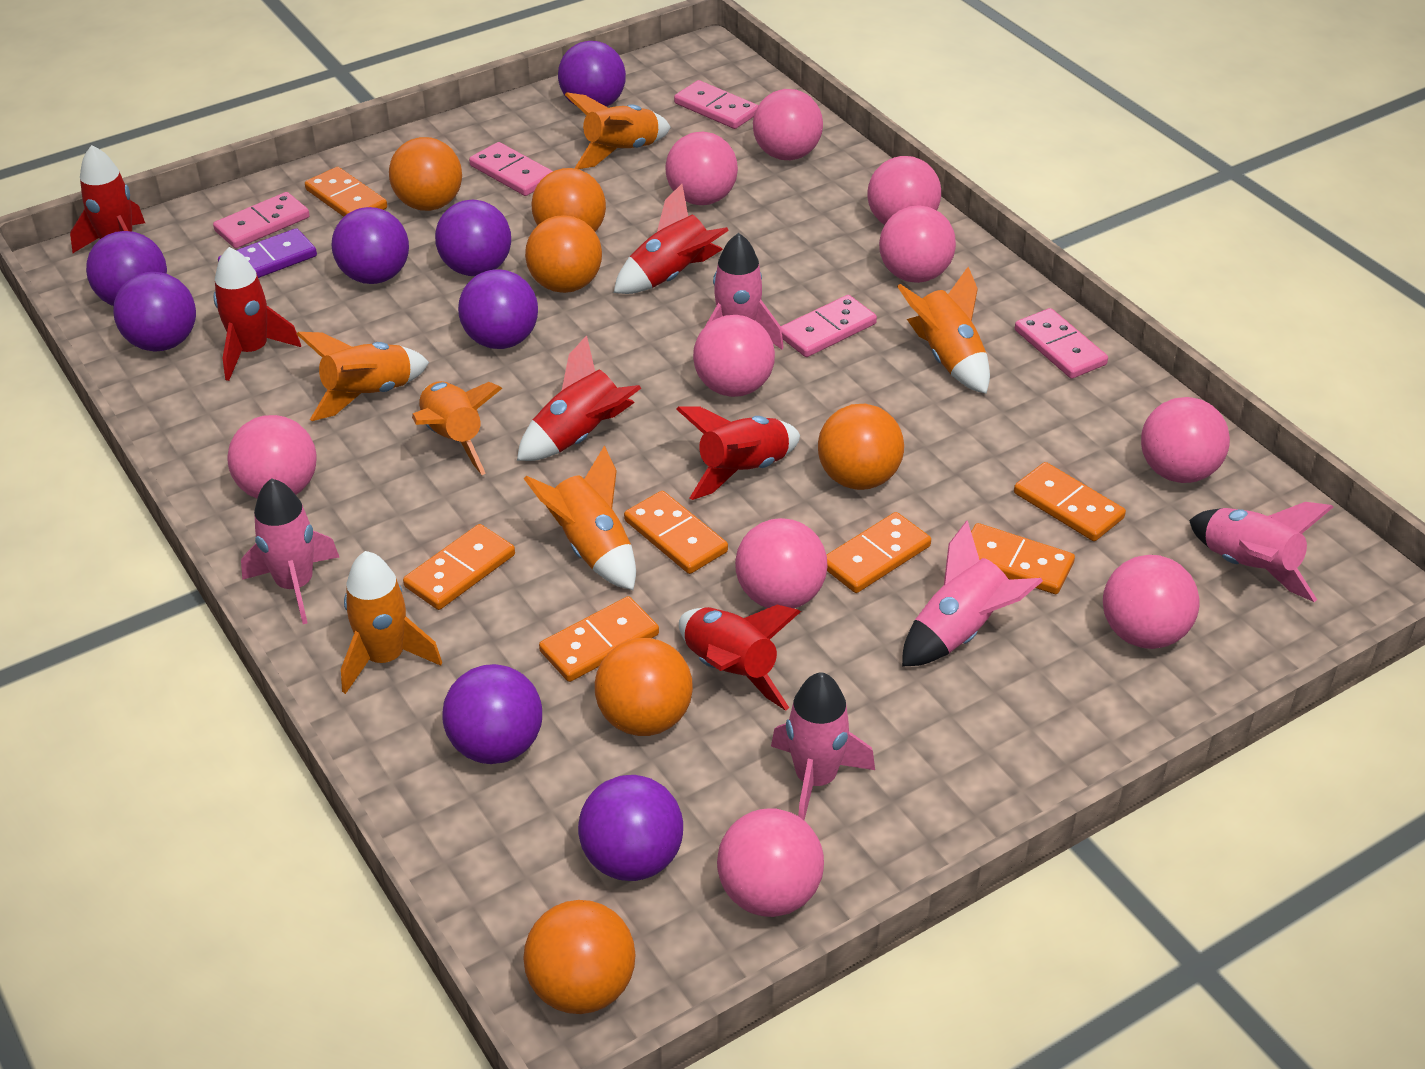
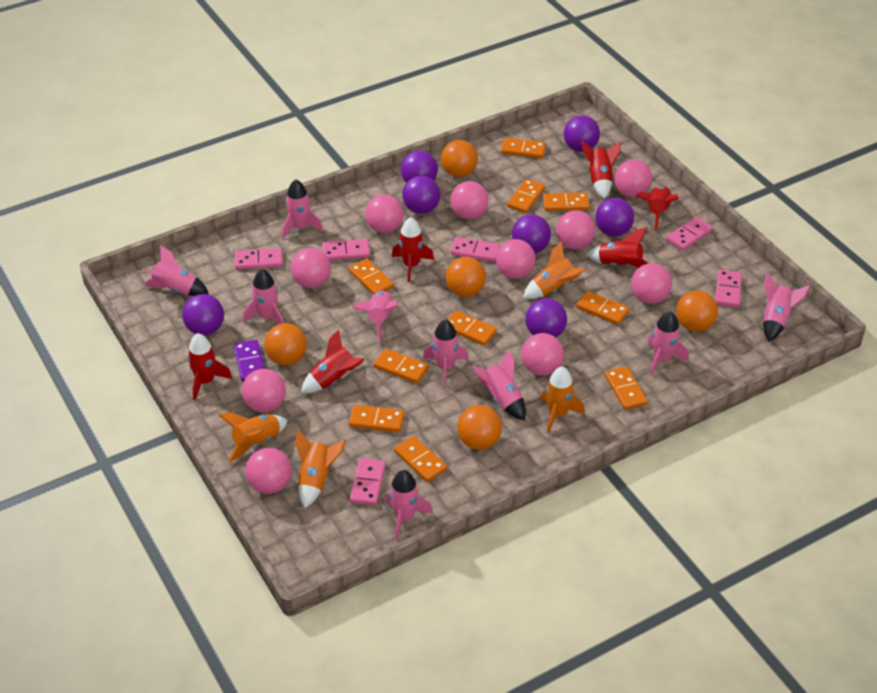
orange ball: [389,137,462,211] [523,900,636,1014] [525,215,602,293] [531,168,606,232] [595,638,693,736] [818,404,904,490] = 6 -> [264,323,307,365] [441,140,478,177] [446,257,486,297] [457,405,502,450] [676,291,718,332] = 5
orange domino: [305,167,387,217] [403,524,515,610] [539,596,659,682] [624,491,728,574] [827,512,931,593] [971,523,1075,594] [1014,462,1126,541] = 7 -> [349,259,394,295] [349,405,404,432] [374,349,429,383] [394,436,447,482] [447,310,497,346] [501,137,546,158] [507,179,545,213] [543,192,590,211] [576,291,629,325] [605,366,648,410] = 10
orange rocket: [297,332,429,421] [341,551,442,694] [412,381,502,475] [524,446,636,590] [565,92,671,169] [897,267,990,394] = 6 -> [218,412,288,462] [295,430,346,508] [523,241,586,299] [541,366,585,434] = 4
pink domino: [213,192,309,249] [469,142,553,196] [674,80,758,129] [781,295,877,357] [1015,308,1108,379] = 5 -> [235,248,282,270] [322,239,370,260] [350,458,385,505] [450,237,500,262] [666,217,713,250] [715,270,742,307] = 6
pink rocket: [241,478,339,624] [705,233,784,350] [771,672,875,820] [902,520,1043,667] [1189,502,1333,602] = 5 -> [143,245,209,296] [243,269,284,324] [282,179,323,239] [353,290,398,342] [385,470,433,540] [423,319,469,387] [472,349,526,420] [647,311,688,376] [763,272,810,341] = 9
purple ball: [86,231,167,306] [113,272,196,352] [331,207,409,284] [435,200,511,276] [442,664,542,764] [458,269,538,349] [558,41,626,107] [578,775,683,881] = 8 -> [182,294,224,335] [401,150,438,183] [402,176,440,214] [512,214,551,253] [525,298,567,337] [564,115,600,152] [595,198,634,236] = 7

